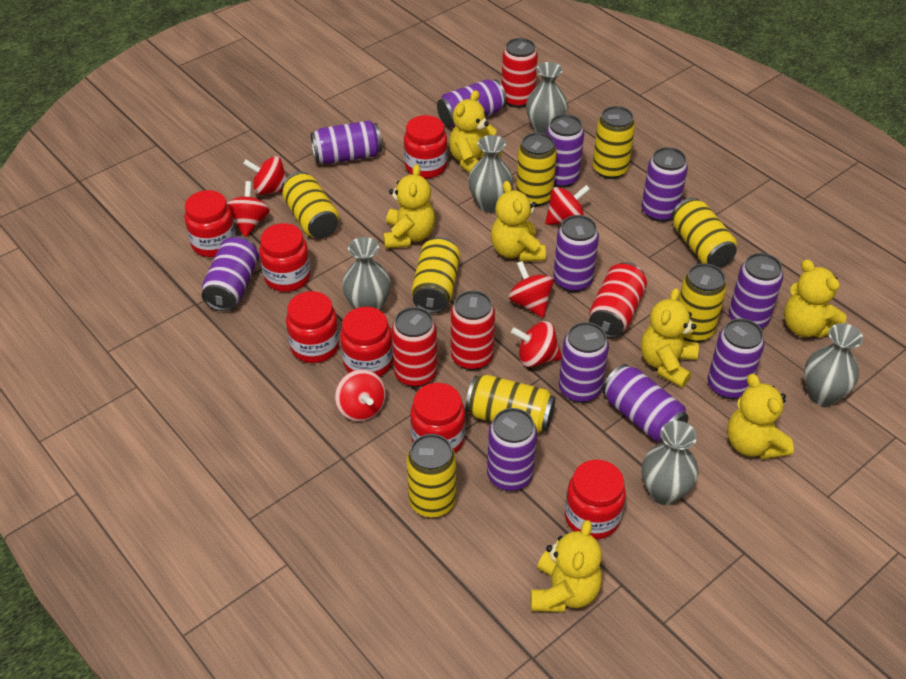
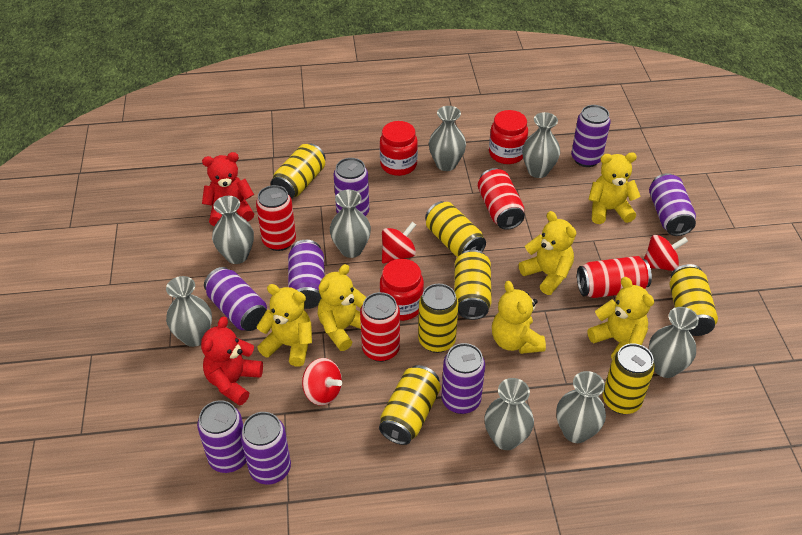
grey vase: [342,237,391,311] [468,135,513,213] [526,62,568,134] [641,421,698,505] [804,323,863,406] = 5 -> [166,276,212,347] [212,196,254,264] [330,190,371,258] [429,106,466,171] [484,378,534,450] [522,112,560,178] [556,371,606,443] [649,307,699,378] = 8
purple can: [202,236,259,311] [311,120,382,164] [437,79,507,128] [487,408,537,491] [546,114,584,188] [553,215,599,292] [559,322,609,403] [602,364,689,442] [641,147,688,222] [708,318,765,399] [729,253,783,328] = 11 -> [197,400,246,473] [204,267,267,331] [241,412,291,485] [288,240,325,309] [333,158,369,216] [441,343,485,414] [571,105,611,167] [649,173,696,236] = 8
red jar: [184,190,236,257] [259,223,311,292] [286,291,340,363] [340,307,393,377] [404,115,447,179] [410,383,465,453] [565,460,626,539] = 7 -> [380,121,418,176] [380,259,424,321] [489,110,528,164] = 3
red spinning top: [227,181,270,237] [243,156,287,195] [335,370,386,421] [509,261,554,318] [511,321,562,367] [545,185,590,225] = 6 -> [302,358,342,406] [382,222,416,264] [644,235,688,271] = 3
red teddy bear: none = 0 -> [201,316,263,406] [202,152,254,227] = 2
yellow can: [282,171,339,238] [406,434,456,518] [411,237,460,313] [465,375,555,434] [516,133,557,207] [593,106,635,179] [672,198,737,268] [679,263,727,342] = 8 -> [271,143,325,199] [379,365,441,445] [418,284,459,353] [425,201,486,257] [454,250,492,320] [603,343,655,414] [670,264,718,336] = 7
yellow teddy bear: [383,164,435,249] [449,90,501,173] [491,181,546,262] [531,520,602,612] [641,288,699,388] [727,374,794,459] [784,259,847,338] = 7 -> [257,284,312,367] [318,264,366,351] [492,281,546,354] [519,211,576,295] [587,277,654,359] [588,152,641,224] = 6

